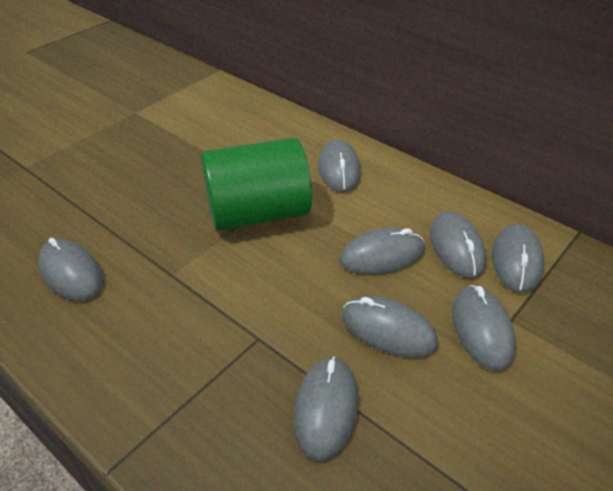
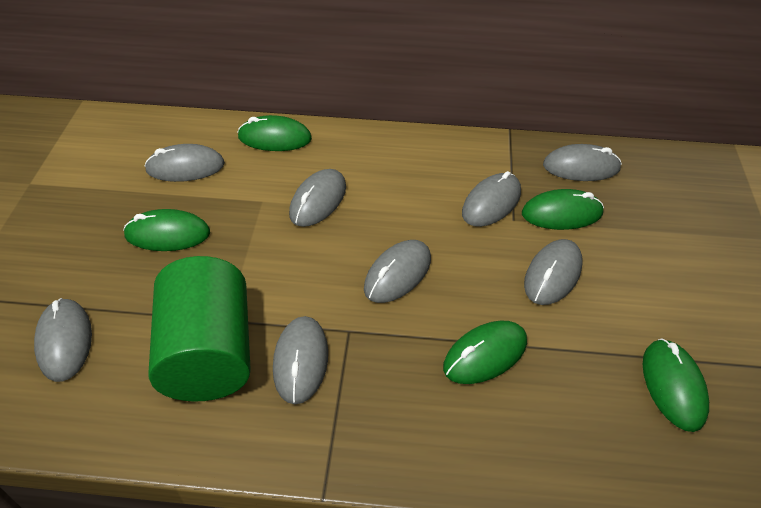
green mouse: none = 0 -> [123,209,210,251] [237,115,312,151] [443,321,527,384] [522,189,604,230] [642,339,709,432] = 5

